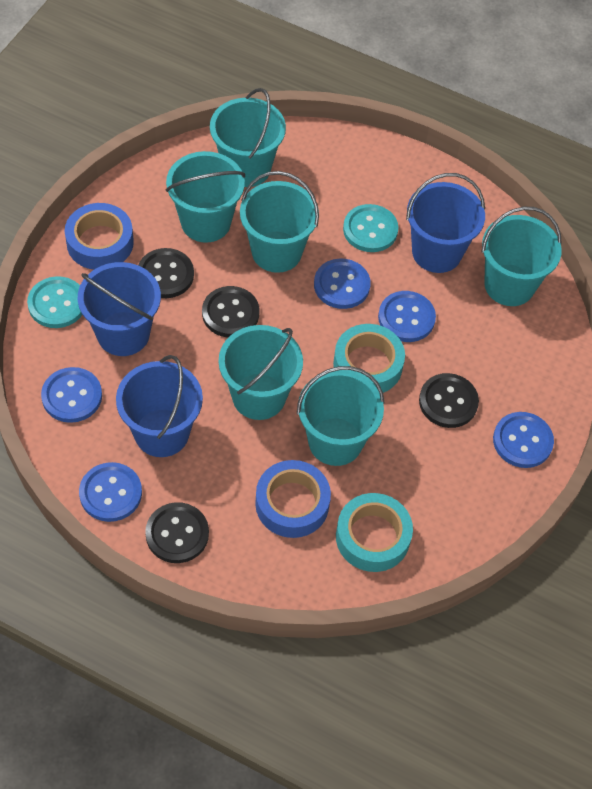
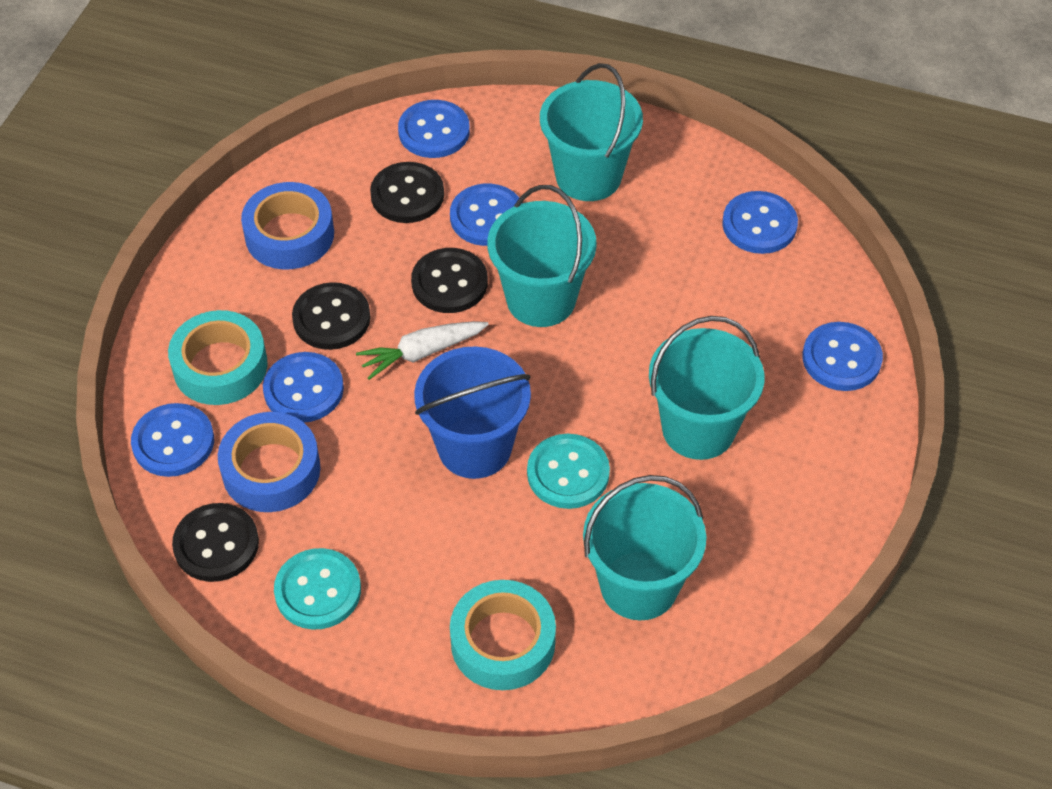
blue bucket: [78,262,161,356] [116,355,203,457] [406,173,485,273] = 3 -> [414,346,531,479] = 1
blue button: [41,367,102,423] [79,462,142,522] [314,259,371,309] [378,291,436,342] [493,412,554,468] = 5 -> [131,403,214,477] [263,352,344,422] [398,100,470,158] [450,184,523,246] [722,191,798,254] [802,322,883,391] = 6
turquoise bucket: [166,151,245,243] [210,88,286,187] [219,325,303,420] [240,171,319,273] [297,366,385,466] [481,207,562,306] = 6 -> [487,185,597,327] [540,63,643,201] [583,475,706,620] [649,316,764,460] = 4
white carrot: none = 0 -> [356,321,489,380] = 1

